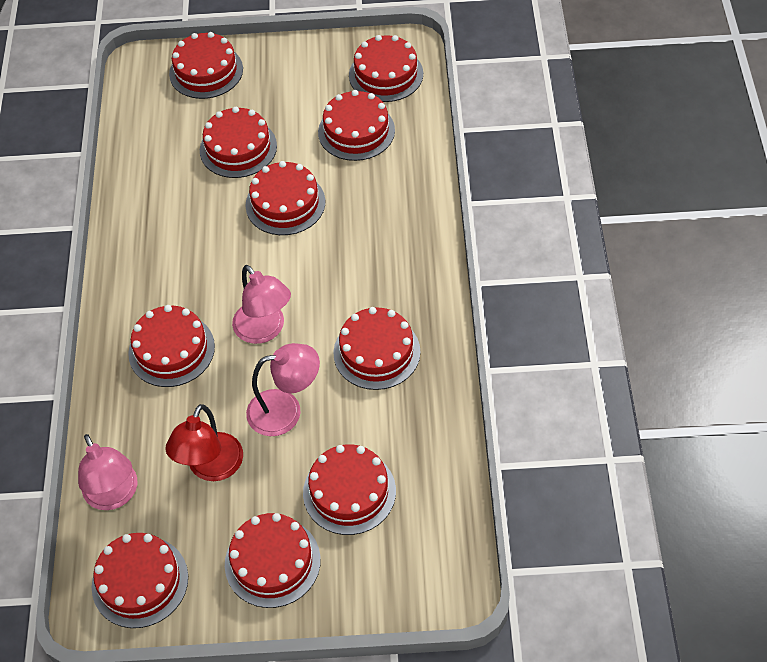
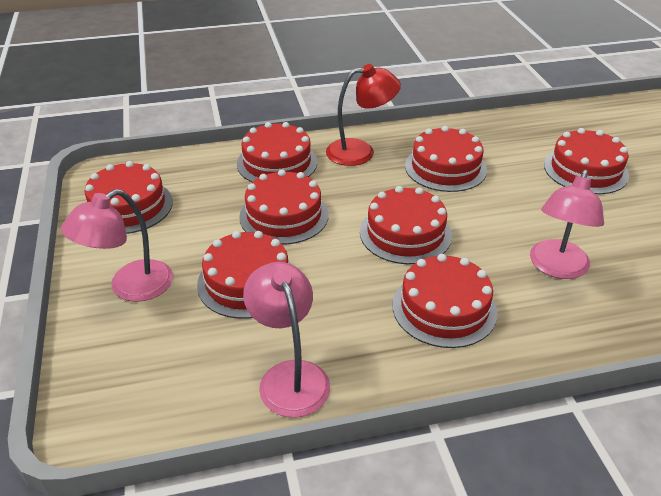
red cake: [92,533,188,628] [128,305,215,387] [169,32,243,99] [200,107,277,178] [225,513,321,608] [245,161,325,235] [303,444,396,535] [318,90,395,161] [333,307,421,390] [349,35,423,102] = 10 -> [84,161,173,234] [197,231,291,319] [237,122,317,182] [239,169,329,245] [360,186,452,264] [393,254,498,348] [405,126,487,192] [544,128,629,194] = 8

